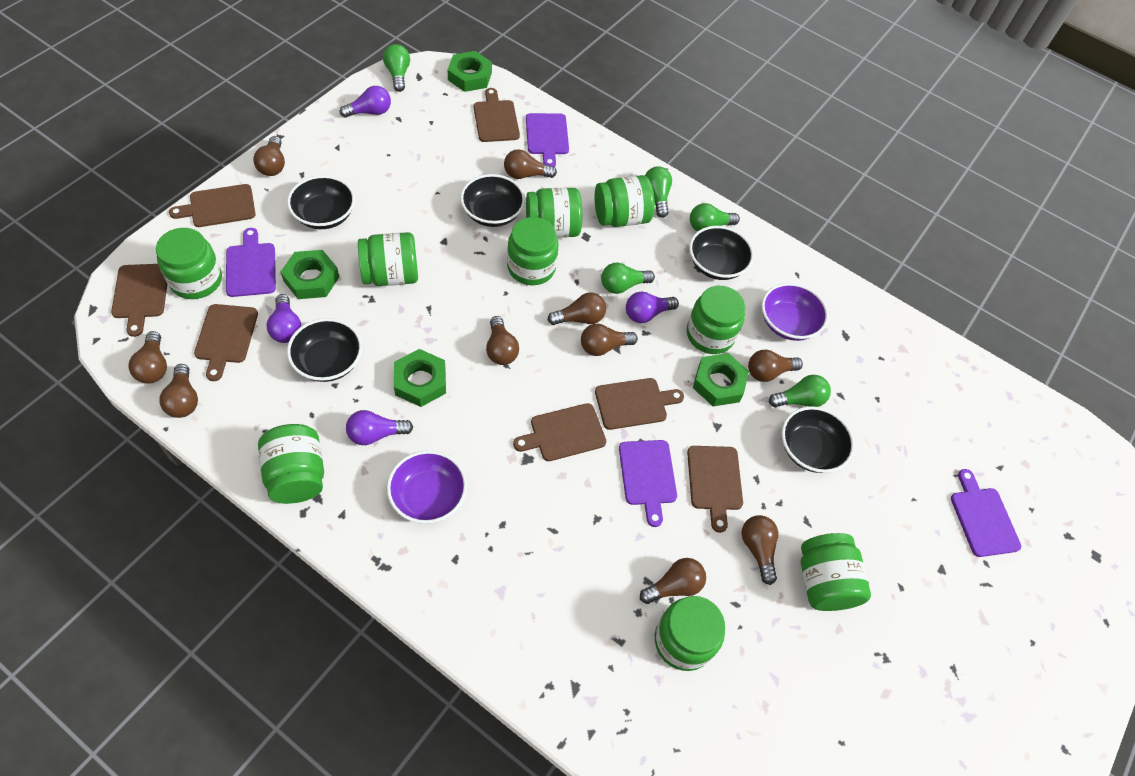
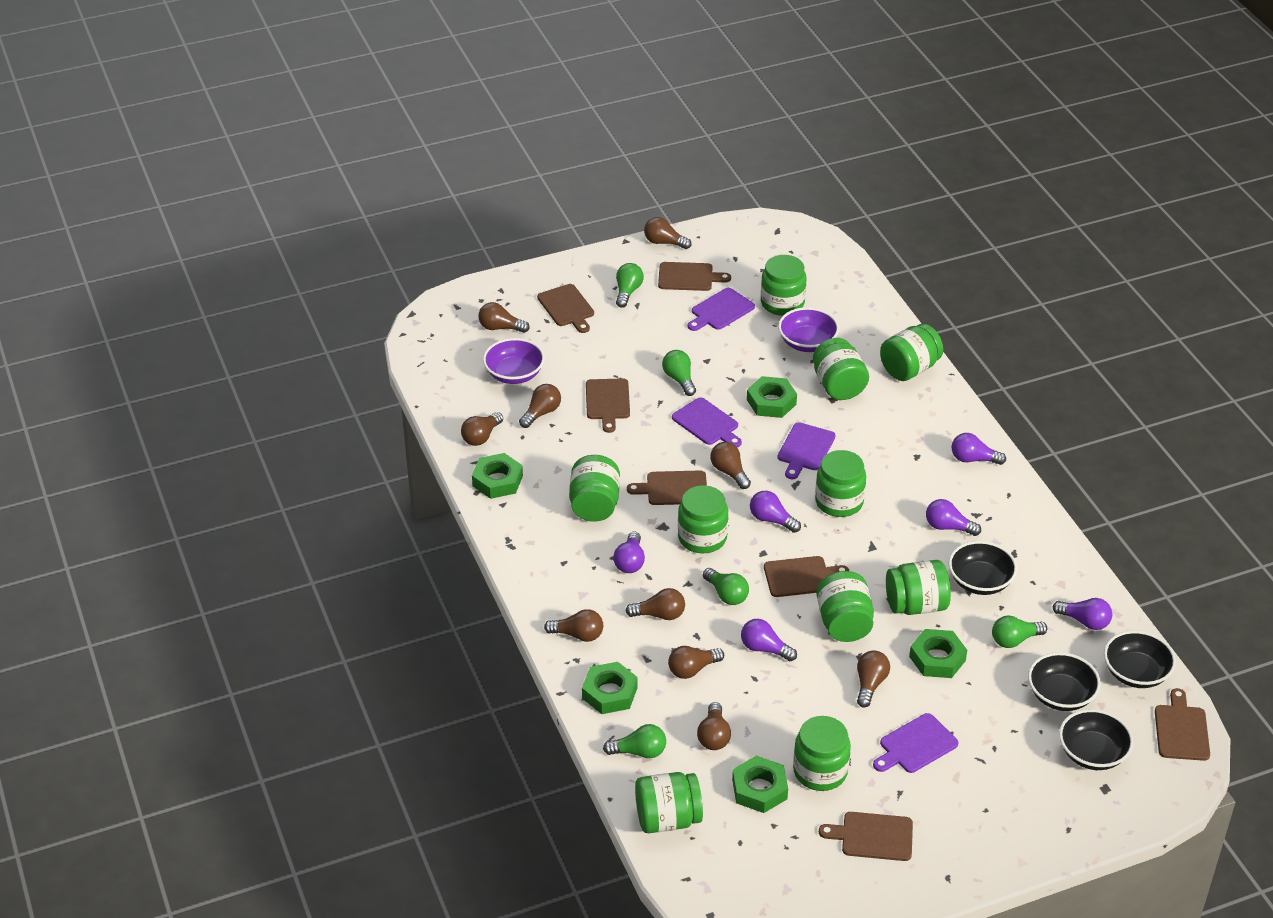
black bowl: [287,175,355,229] [287,318,362,382] [460,174,525,227] [689,226,754,280] [782,406,855,473] = 5 -> [949,541,1017,595] [1028,652,1101,711] [1059,709,1134,770] [1104,630,1176,688] = 4
green jar: [156,228,222,299] [258,424,324,504] [358,232,418,286] [507,217,559,285] [526,188,582,238] [595,175,655,227] [655,596,725,671] [687,286,746,354] [801,533,871,611] = 9 -> [569,455,620,522] [635,772,703,833] [678,485,728,553] [761,255,806,316] [793,716,851,791] [813,338,869,400] [815,450,866,517] [816,571,874,642] [880,324,943,381] [886,560,951,615] = 10
green nut: [281,250,339,299] [394,349,446,407] [447,51,492,92] [693,353,749,407] = 4 -> [472,453,523,499] [582,662,638,714] [732,755,788,813] [747,376,797,418] [909,629,967,678] = 5
purple light bulb: [266,294,301,343] [340,86,391,118] [346,410,413,445] [626,291,679,323] = 4 -> [613,532,645,573] [741,619,797,661] [750,491,801,533] [926,499,981,536] [951,433,1006,465] [1053,598,1112,630] = 6

